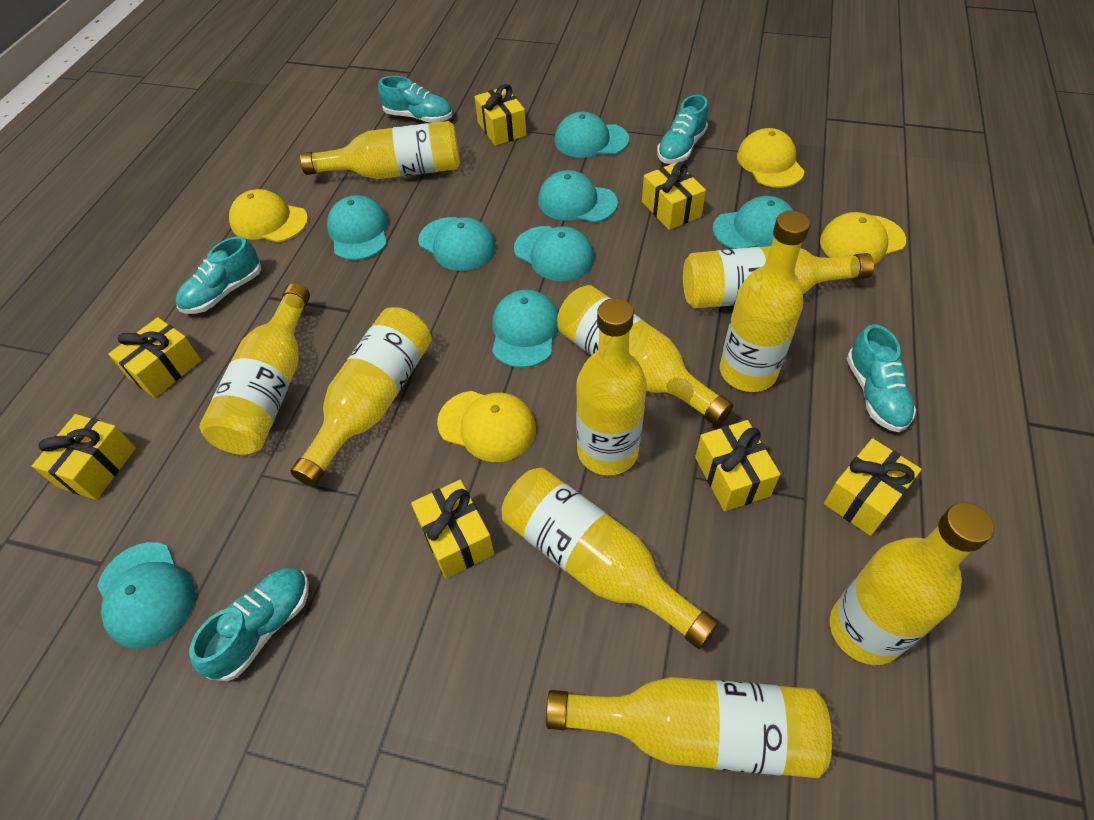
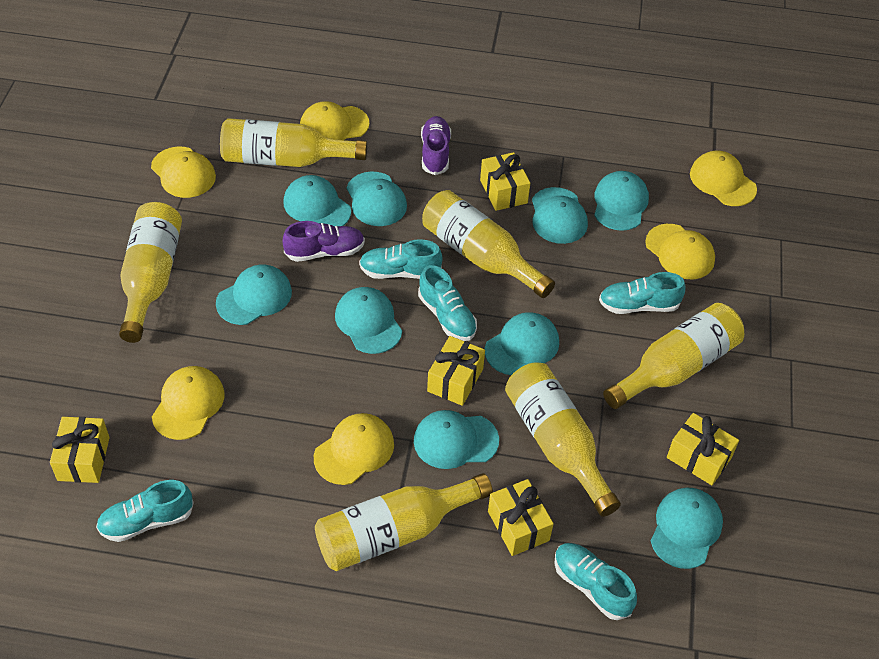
purple shoe: none = 0 -> [283,221,365,262] [421,116,451,175] = 2
turquoise cap: [97,542,195,649] [327,195,388,260] [418,217,496,271] [492,290,559,368] [514,226,594,281] [538,170,618,223] [554,112,629,158] [713,196,794,249] = 8 -> [216,265,292,325] [283,175,351,226] [335,287,402,354] [347,172,407,226] [414,410,499,469] [485,312,559,375] [532,187,588,244] [594,171,649,231] [651,488,723,569] = 9
yellow bottle: [200,283,310,455] [290,307,432,487] [300,121,460,179] [502,468,719,649] [546,677,832,778] [557,285,734,426] [576,298,647,475] [683,246,874,308] [720,211,810,392] [830,502,994,665] = 10 -> [119,202,182,343] [220,118,367,167] [315,473,493,571] [422,190,555,298] [505,362,621,517] [603,303,744,409] = 6
yellow cap: [229,189,308,242] [437,391,536,462] [737,128,805,188] [820,212,906,264] = 4 -> [151,147,216,198] [152,366,225,440] [300,101,369,140] [314,413,394,485] [645,224,715,279] [690,151,757,206] = 6
yellow gift: [32,414,136,500] [108,317,201,398] [411,480,494,578] [474,84,527,146] [642,161,706,230] [695,420,780,511] [824,438,922,536] = 7 -> [50,417,110,483] [427,336,485,406] [480,152,530,211] [488,479,554,556] [667,413,739,485] = 5

